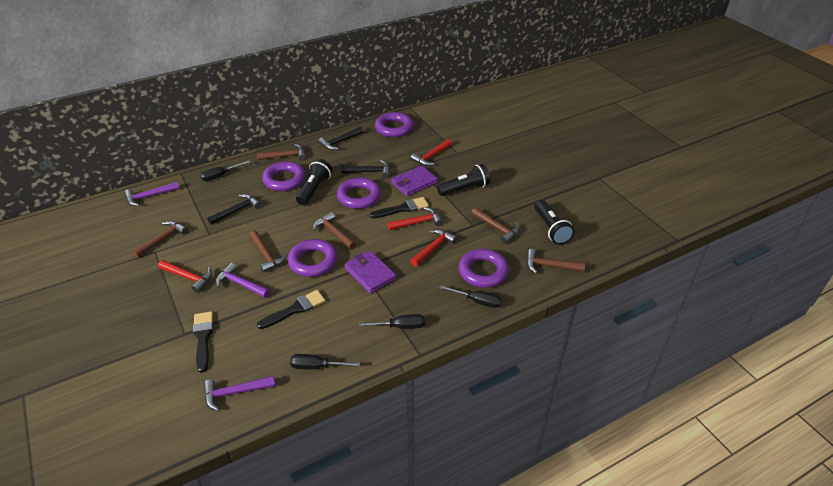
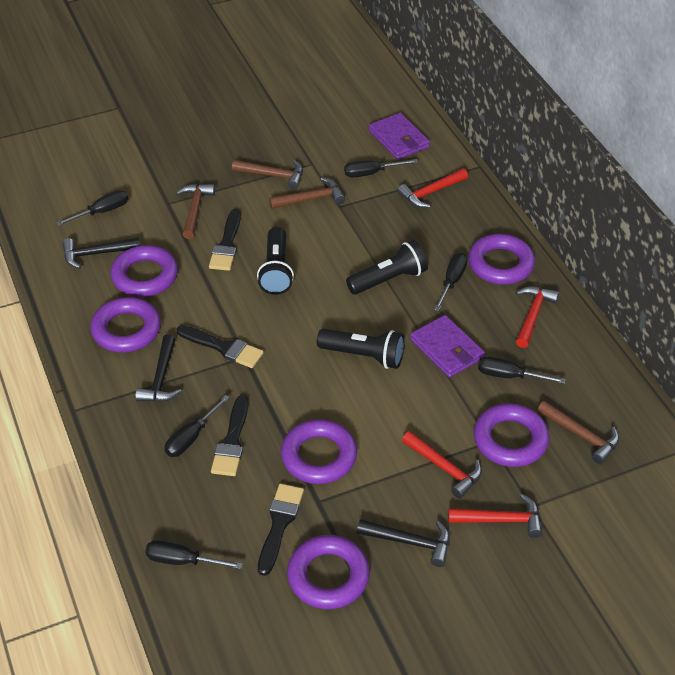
black brush: [193,311,213,373] [257,290,325,329] [370,197,429,218] = 3 -> [176,325,264,368] [209,209,241,271] [211,395,248,476] [258,484,304,576] = 4
black screwdriver: [200,160,250,181] [290,354,360,369] [359,314,425,329] [440,285,502,308] = 4 -> [56,190,128,226] [145,540,243,569] [164,395,230,457] [344,159,418,178] [434,253,468,311] [478,356,566,384] = 6
brown hammer: [132,221,188,258] [249,230,287,273] [257,144,306,160] [313,212,356,250] [471,207,520,243] [527,249,585,273] = 6 -> [176,184,215,239] [232,160,303,189] [269,177,345,209] [537,401,619,464] = 4
purple hammer: [124,182,180,206] [204,376,276,411] [216,263,270,298] = 3 -> none = 0
purple ring: [262,161,306,191] [288,239,337,277] [337,178,381,209] [375,112,413,137] [458,249,509,288] = 5 -> [91,297,161,353] [110,245,178,297] [281,419,357,484] [287,535,370,609] [468,234,535,285] [473,403,550,467] = 6

